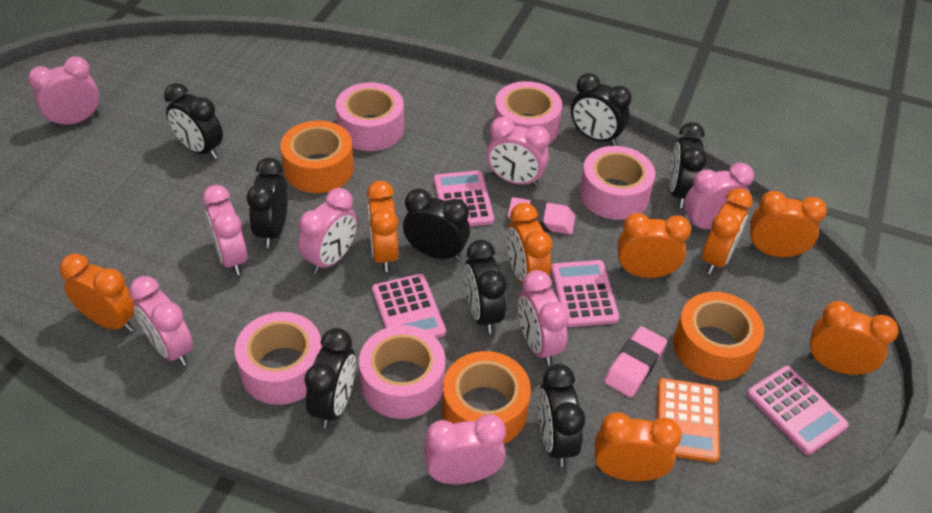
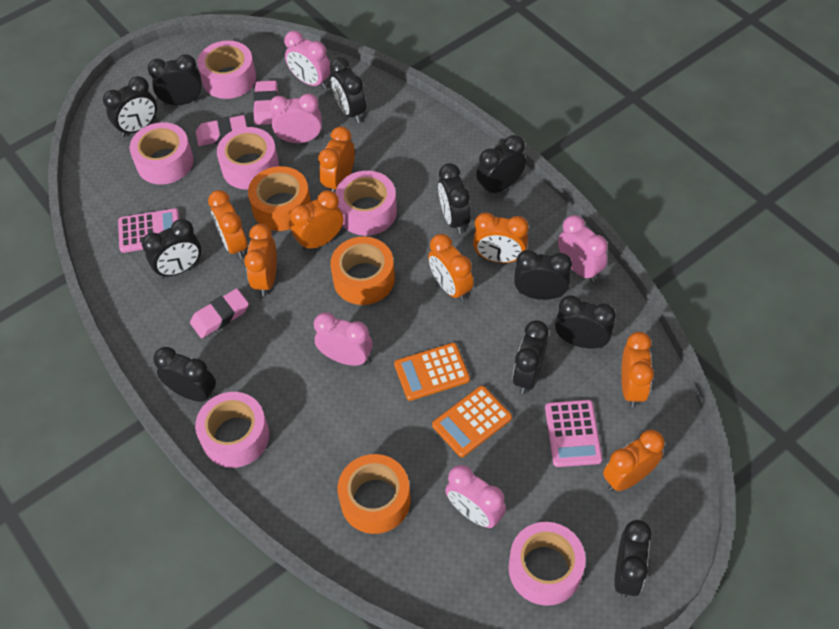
black clock: [164,83,223,159] [247,158,288,248] [304,328,356,428] [403,189,470,261] [464,240,507,334] [538,364,585,467] [571,73,632,146] [669,122,707,208] = 8 -> [103,76,157,137] [142,219,201,279] [148,54,202,105] [153,347,216,402] [330,57,366,123] [438,163,471,234] [476,135,526,196] [513,320,549,394] [514,250,572,300] [555,295,616,349] [614,520,652,598] = 11
orange calculator: [657,378,720,463] = 1 -> [394,343,470,401] [432,386,512,457] = 2
pink calculator: [372,274,446,338] [434,170,494,226] [551,260,619,327] [747,366,849,455] = 4 -> [118,208,179,253] [545,400,602,467] = 2
pink clock: [28,56,99,128] [129,276,193,366] [202,185,248,275] [299,188,358,274] [424,414,506,484] [486,117,550,187] [518,270,569,365] [684,163,754,229] = 8 -> [269,93,322,143] [284,31,331,89] [314,312,373,366] [445,465,506,528] [558,215,608,282] = 5
pink eraser: [508,197,575,235] [604,326,667,398] = 2 -> [190,289,249,338] [196,115,247,146] [253,80,278,125] = 3
pink tape: [235,312,322,405] [336,82,404,151] [359,325,445,419] [494,81,562,144] [579,146,655,220] = 5 -> [130,122,194,185] [195,392,269,468] [197,41,256,99] [217,127,279,190] [335,171,397,236] [509,522,586,606] = 6

